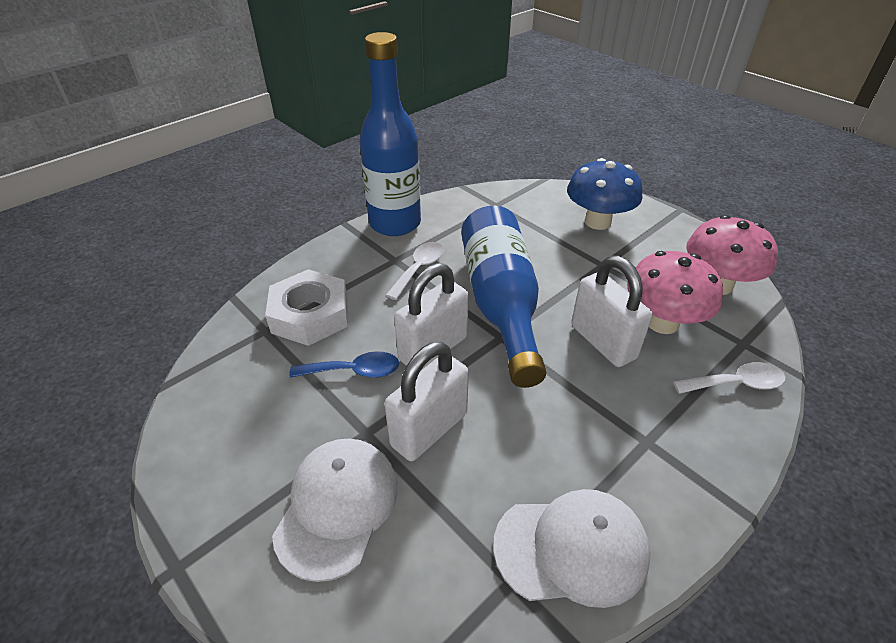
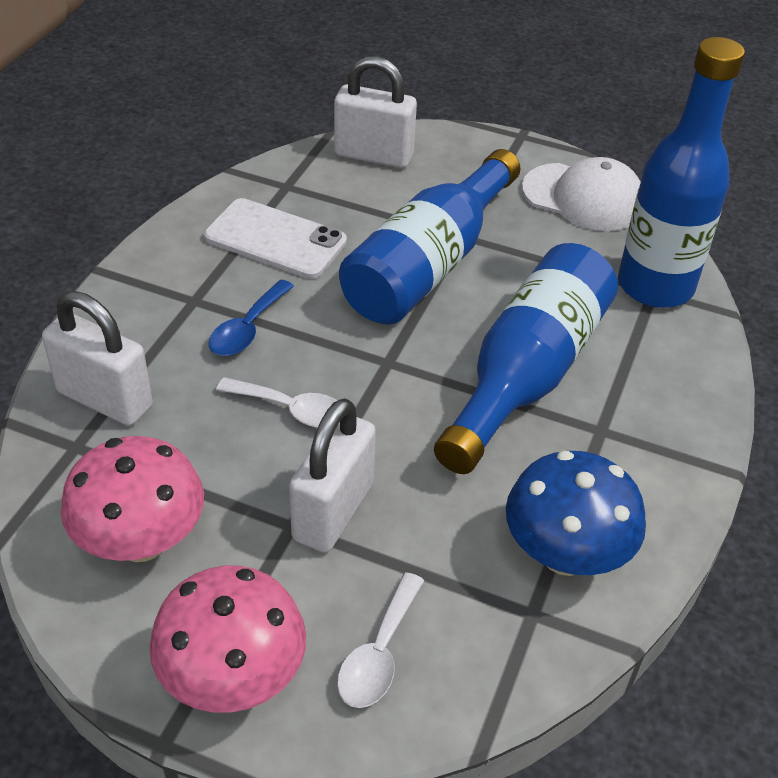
blue bottle: [360,32,421,236] [461,206,546,388] = 2 -> [339,149,521,324] [434,243,618,474] [618,37,745,308] = 3
white cap: [272,438,398,582] [493,489,651,608] = 2 -> [522,157,641,231] = 1
white nut: [265,269,348,346] = 1 -> none = 0
white phone: none = 0 -> [204,198,347,279] = 1

